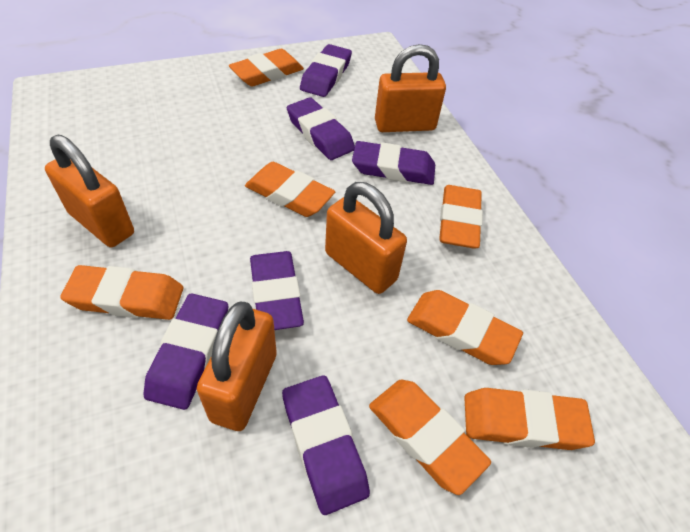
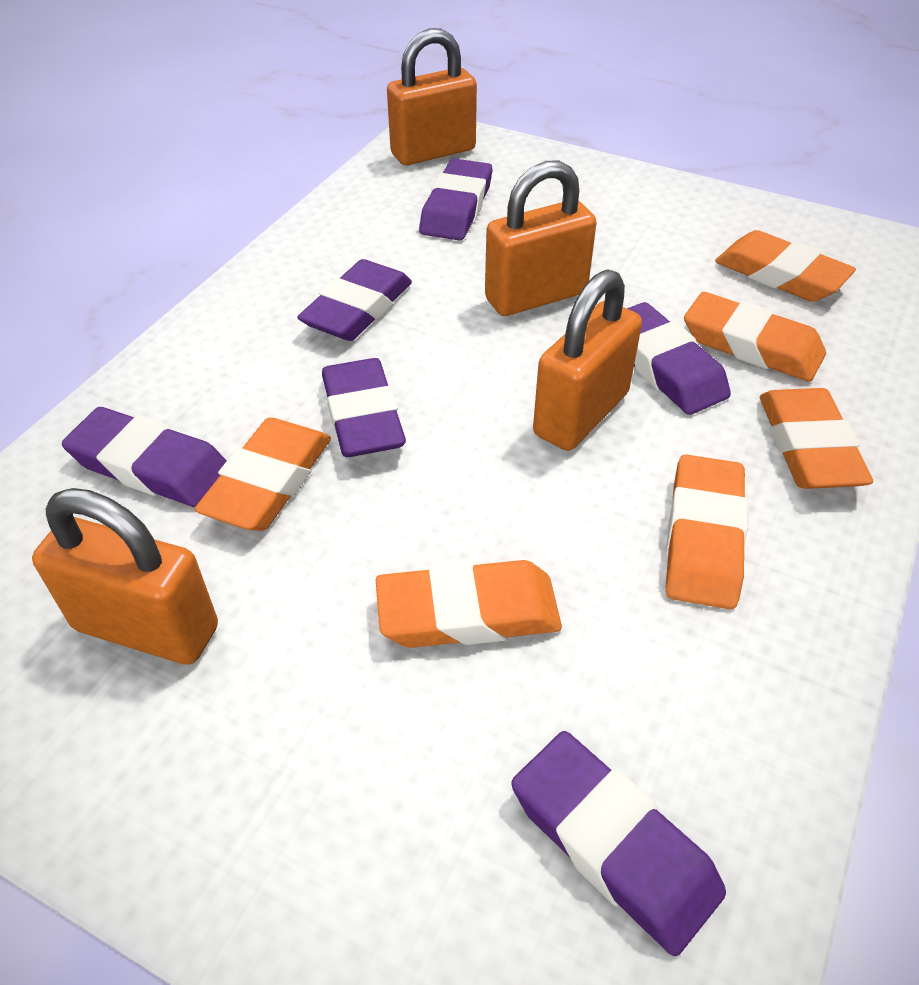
orange eraser: [60,265,183,320] [229,49,304,87] [245,162,335,217] [369,380,491,495] [407,290,523,365] [439,185,483,249] [464,388,595,450] = 7 -> [194,418,331,531] [376,560,562,648] [666,454,748,609] [684,292,826,382] [715,230,856,302] [760,388,873,489] = 6

